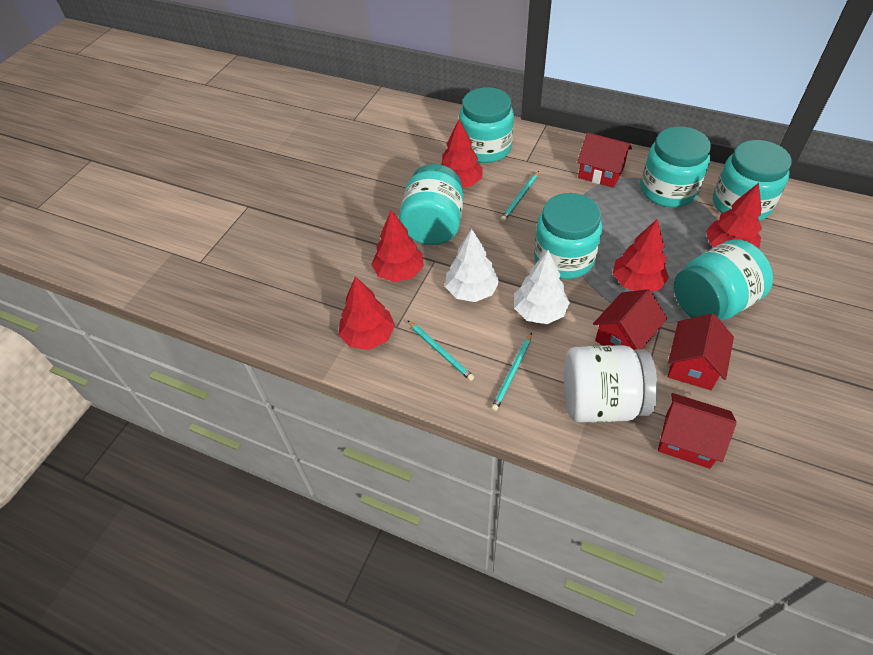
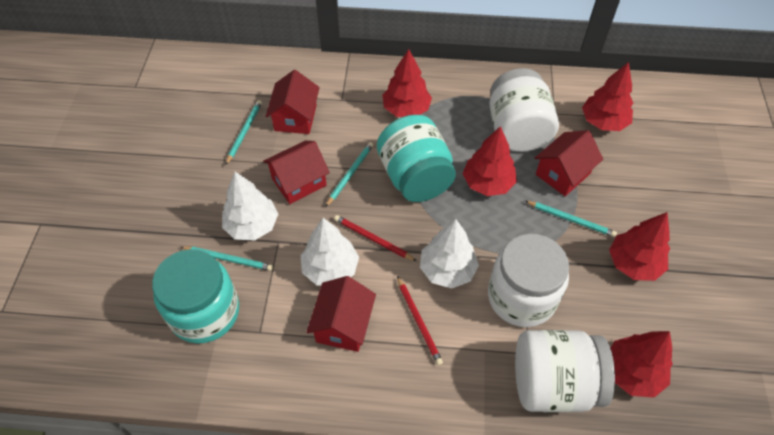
red pencil: none = 0 -> [334,215,416,261] [397,276,443,365] = 2
turquoise jar: [399,164,464,245] [459,87,514,163] [534,193,602,279] [641,126,711,207] [674,239,773,320] [713,140,792,221] = 6 -> [152,249,239,344] [377,115,456,202] = 2
turquoise pencil: [407,320,474,381] [491,333,532,411] [501,171,539,221] = 3 -> [181,246,273,271] [226,100,262,165] [326,142,373,207] [525,201,617,237] = 4
white jar: [564,345,658,423] = 1 -> [488,234,569,327] [489,68,559,152] [515,330,615,412] = 3
white tree: [445,229,499,302] [514,250,570,324] = 2 -> [222,172,278,241] [301,218,359,286] [420,219,479,289] = 3

